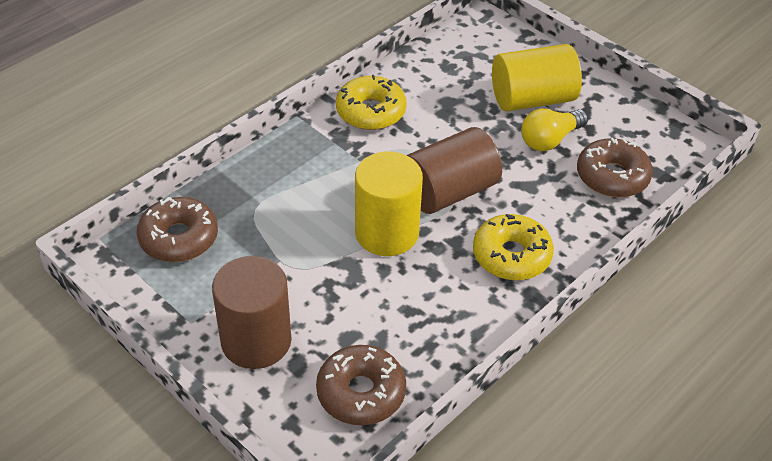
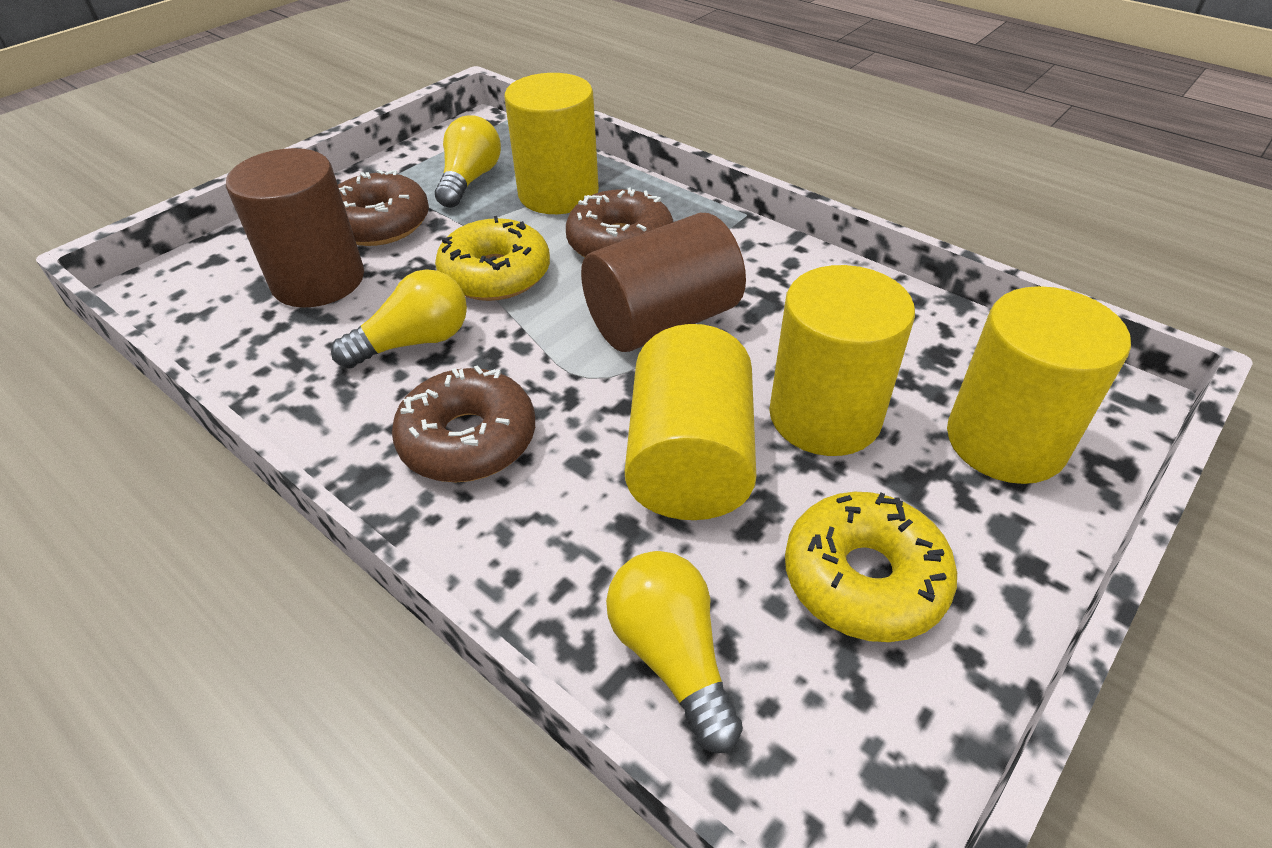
yellow cylinder: [355,152,423,256] [492,44,582,111] = 2 -> [504,73,599,214] [625,324,756,520] [769,265,915,456] [947,286,1131,484] = 4
yellow light bulb: [521,109,588,151] = 1 -> [331,269,467,368] [435,115,501,208] [606,551,743,753] = 3

